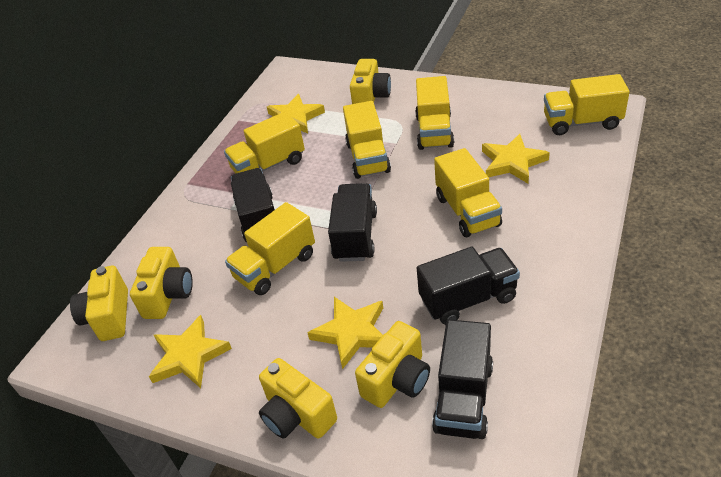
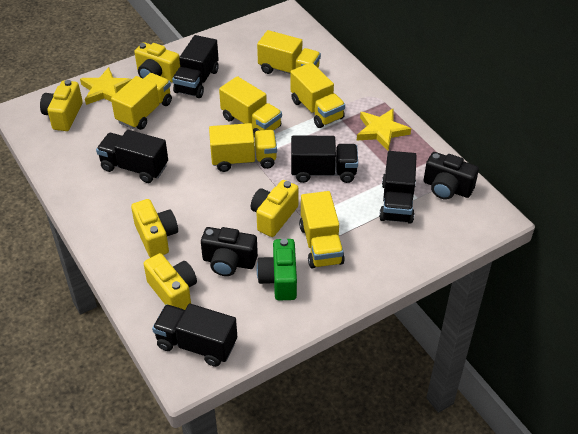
black camera: none = 0 -> [201,227,258,276] [424,152,479,200] = 2
black truck: [231,168,275,242] [328,183,377,262] [417,247,520,325] [432,319,493,439] = 4 -> [96,130,168,183] [152,304,237,367] [172,35,219,98] [291,136,358,183] [379,151,417,224] = 5
green camera: none = 0 -> [257,238,297,300] = 1
yellow star: [149,315,232,388] [267,94,325,133] [307,297,383,369] [482,134,550,184] = 4 -> [80,67,132,105] [357,109,411,151] = 2

